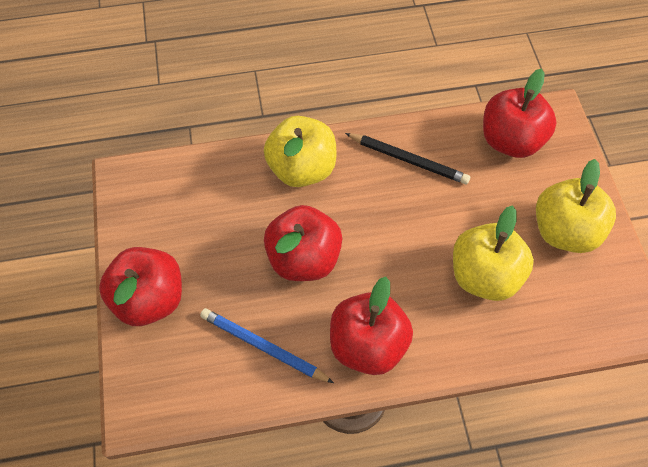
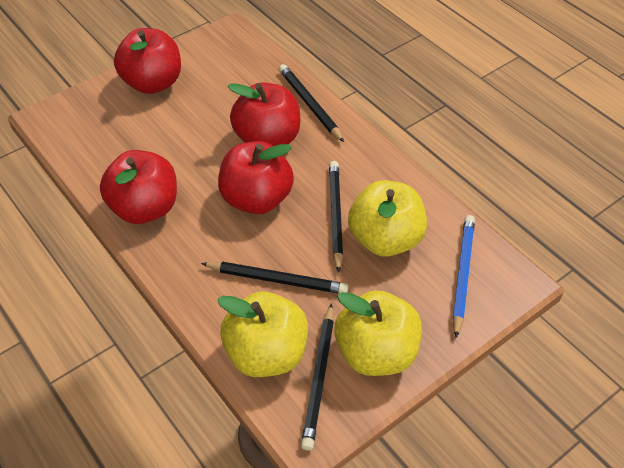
black pencil: [345,133,470,184] = 1 -> [201,262,349,293] [279,64,344,142] [301,303,334,451] [329,161,343,273] = 4

